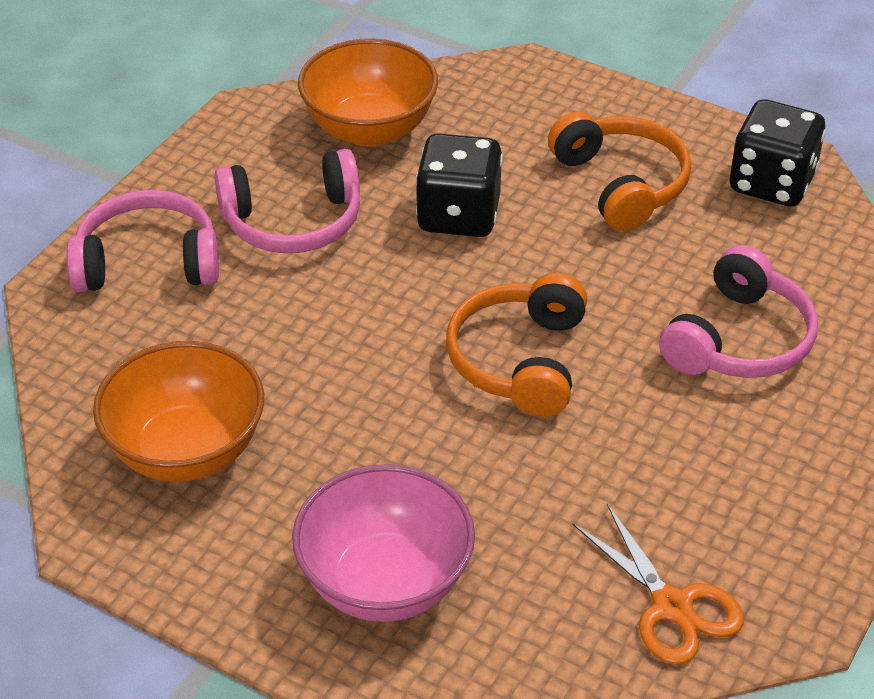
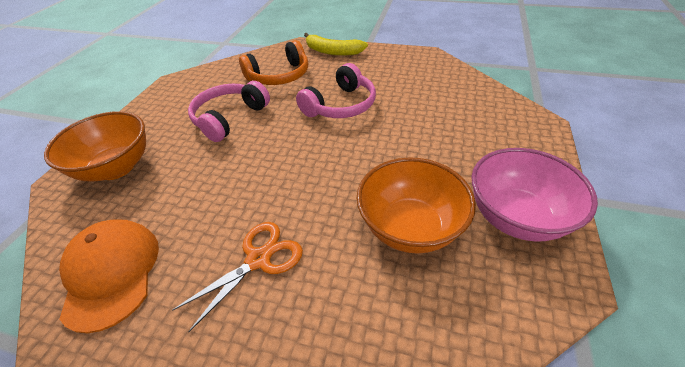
black dice: [415,133,503,237] [730,99,826,207] = 2 -> none = 0
orange cap: none = 0 -> [59,219,159,333] = 1
orange headphones: [446,273,587,417] [548,112,691,231] = 2 -> [239,40,308,85] = 1
pink headphones: [66,190,219,292] [214,149,360,253] [659,245,818,378] = 3 -> [188,81,270,142] [296,63,376,118] = 2
yellow banana: none = 0 -> [304,33,368,56] = 1

